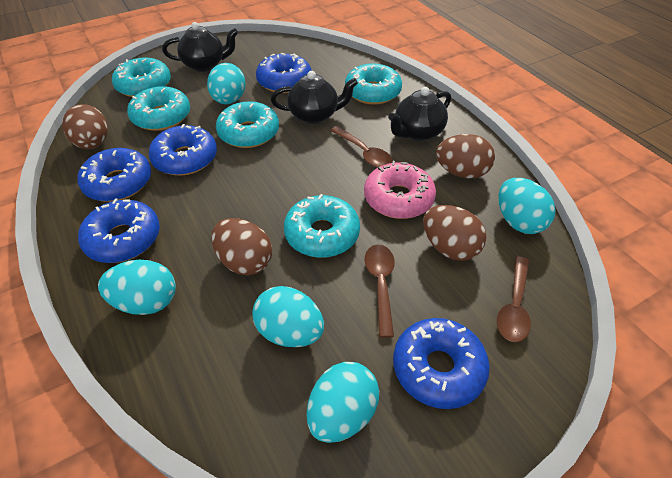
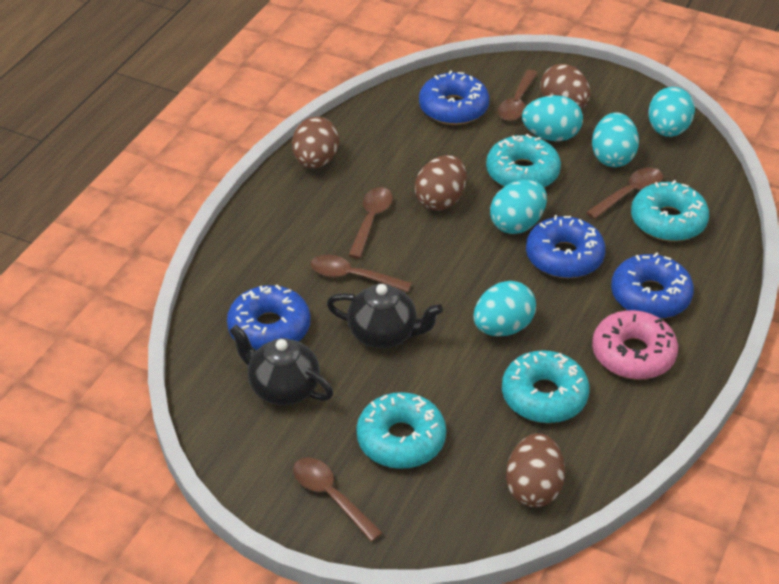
black teapot: [162,22,238,72] [271,71,358,124] [388,87,451,141] = 3 -> [229,325,333,405] [327,284,443,348] = 2
blue donut: [77,148,151,202] [78,198,160,263] [149,124,217,176] [256,53,312,93] [393,318,490,409] = 5 -> [227,285,310,351] [419,70,489,125] [526,215,606,278] [611,252,694,319] = 4
brown spoon: [330,126,393,168] [364,245,395,338] [497,256,531,342] = 3 -> [293,457,383,542] [311,255,412,292] [348,187,393,259] [498,70,537,121] [586,167,663,219] = 5
turquoise donut: [112,57,171,97] [127,86,190,131] [216,101,279,148] [284,194,360,258] [345,64,402,105] = 5 -> [356,392,446,469] [486,134,561,187] [502,350,589,423] [631,180,709,242] = 4

